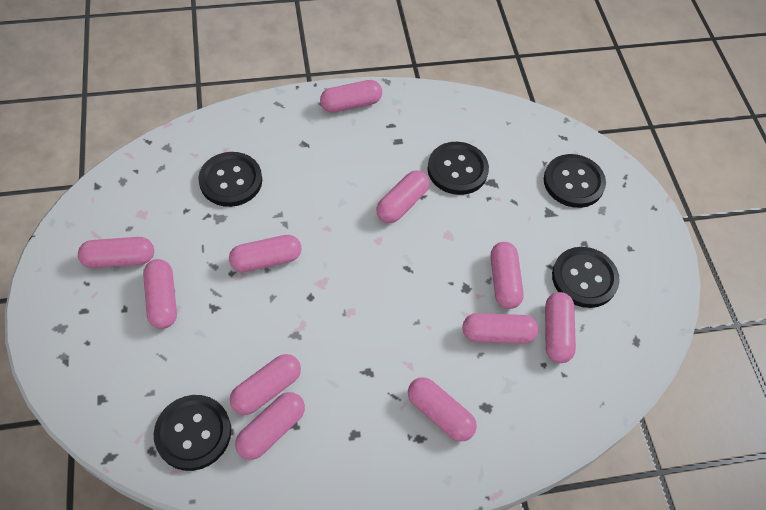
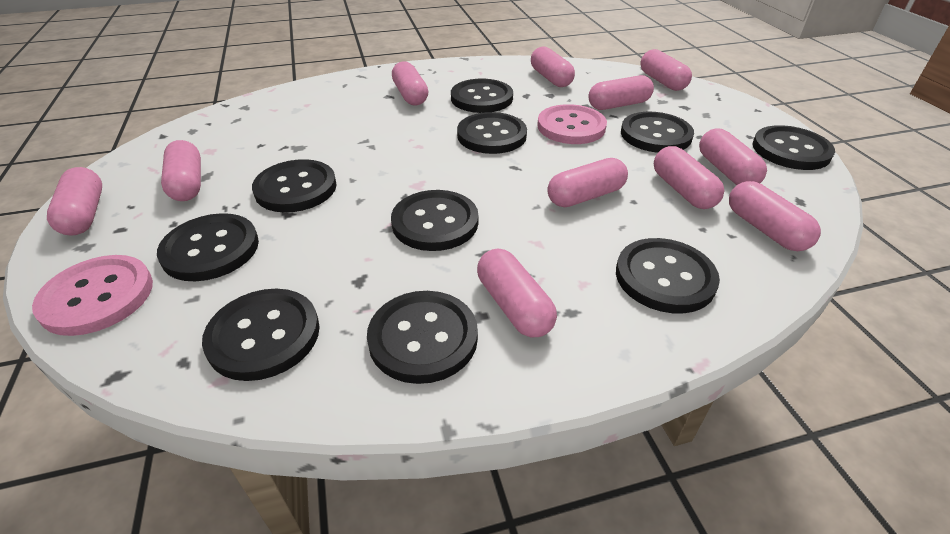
black button: [154,395,231,471] [198,152,262,207] [428,142,489,195] [544,154,606,208] [552,247,620,308] = 5 -> [157,213,259,281] [202,289,320,381] [252,159,337,212] [367,291,478,384] [391,190,478,251] [451,79,513,113] [457,112,527,154] [616,238,720,313] [621,112,694,153] [753,125,835,170] = 10
pink button: none = 0 -> [32,255,153,336] [537,104,607,144] = 2

